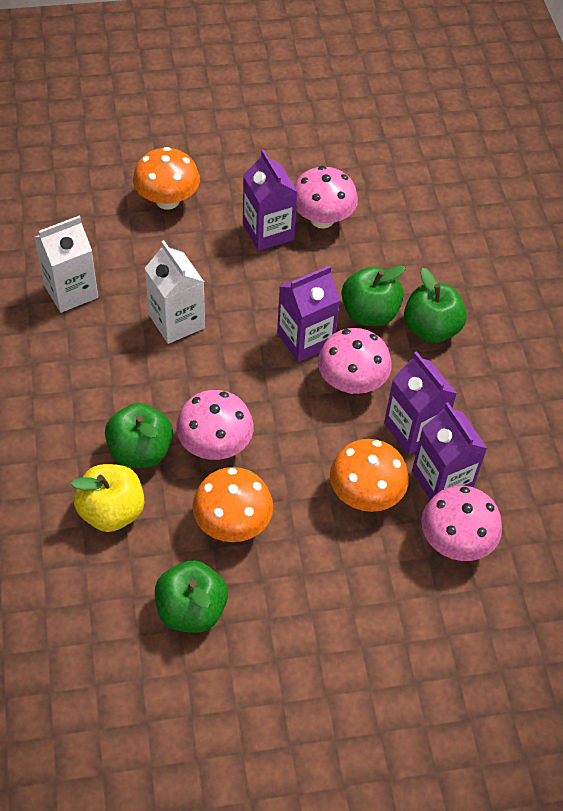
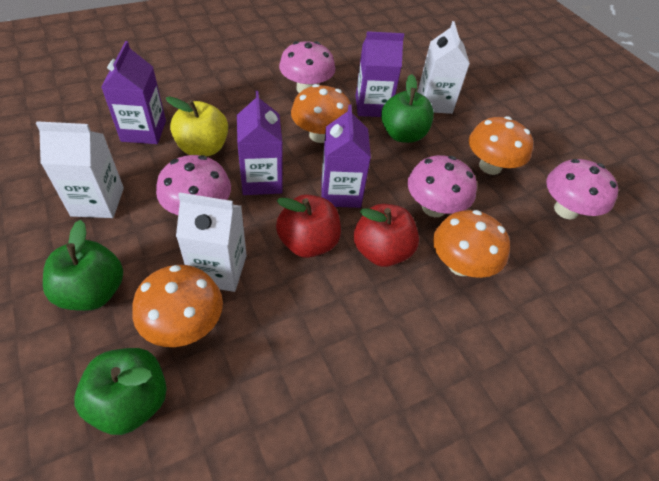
green apple: [105,403,173,468] [155,560,228,633] [342,265,406,326] [404,268,467,343] = 4 -> [43,220,123,311] [74,348,167,435] [381,74,434,143] = 3
orange mushroom: [133,147,200,209] [192,467,273,542] [330,439,409,512] = 3 -> [132,265,223,347] [291,84,350,143] [433,210,510,278] [469,116,533,175] = 4
red apple: none = 0 -> [276,194,341,258] [354,204,419,267] = 2
white carton: [34,215,98,313] [145,241,205,344] = 2 -> [36,121,124,218] [176,192,247,292] [418,21,470,114] = 3

